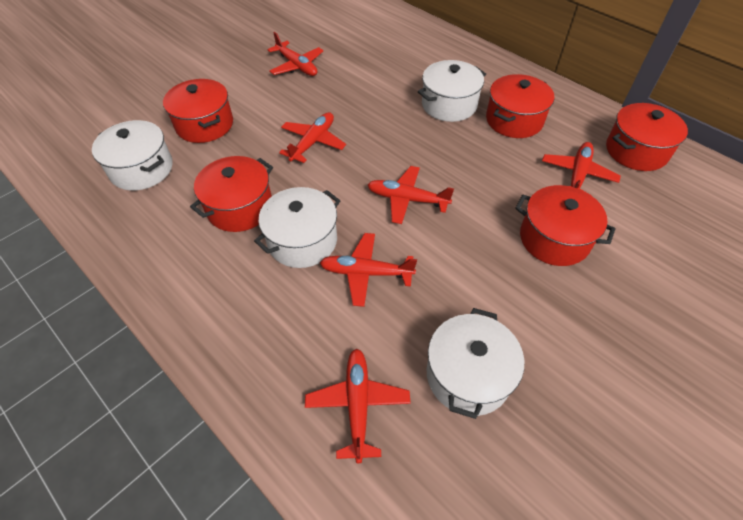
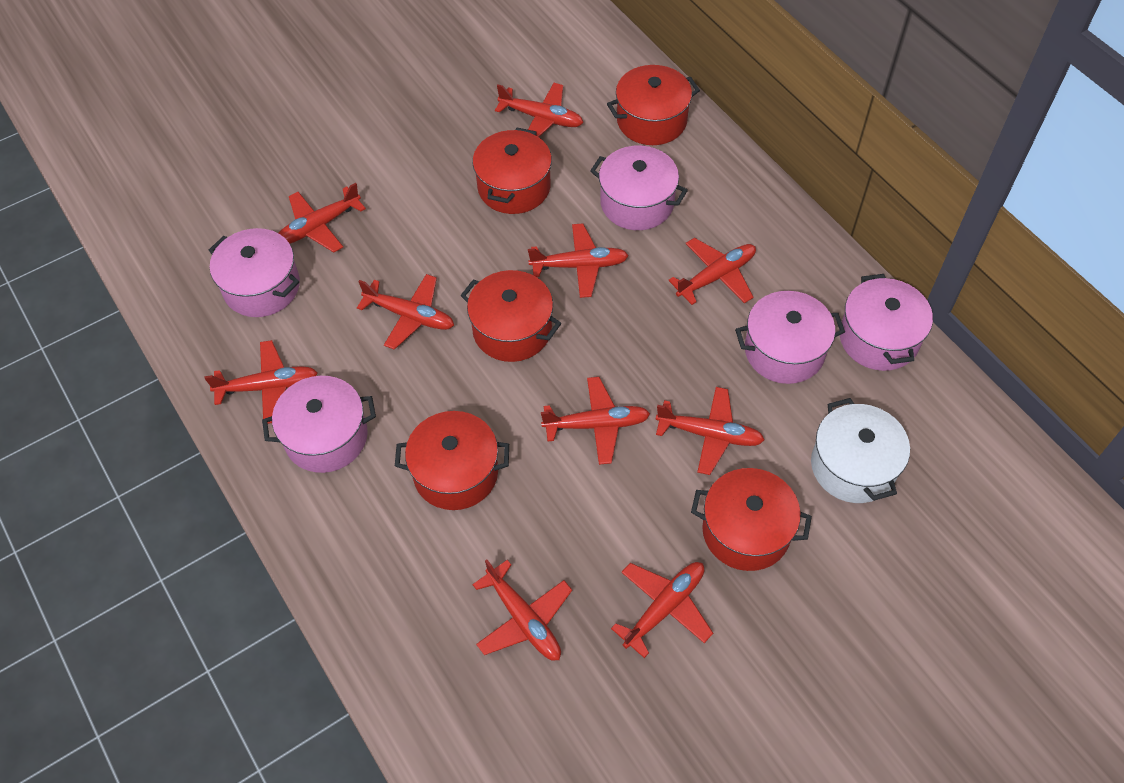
pink pot: none = 0 -> [209,228,300,317] [262,376,376,473] [590,146,688,230] [735,291,845,384] [840,274,933,371] = 5
red plane: [268,32,324,76] [279,112,346,163] [305,348,411,463] [320,233,417,307] [368,166,454,224] [542,142,621,193] = 6 -> [204,340,318,424] [278,183,366,253] [357,274,454,350] [472,559,572,661] [495,83,583,137] [528,224,629,298] [541,377,650,465] [611,562,713,658] [656,387,765,475] [668,238,756,305] = 10
white pot: [92,120,173,191] [254,187,341,268] [418,60,486,122] [427,308,524,419] = 4 -> [811,398,910,503] = 1

